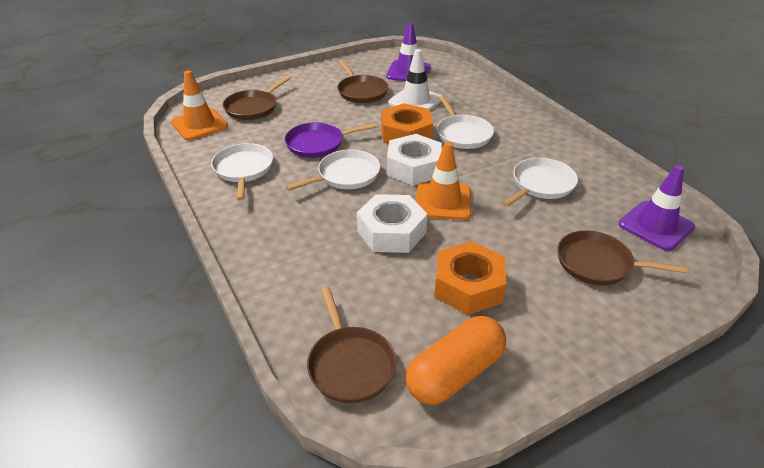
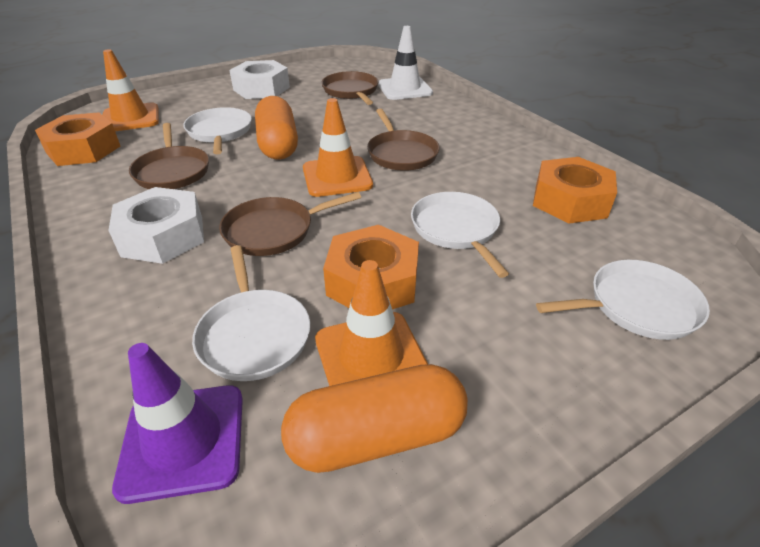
orange capsule: [405,316,506,405] = 1 -> [255,96,298,160] [281,364,468,473] = 2
orange nut: [381,103,433,144] [434,241,506,315] = 2 -> [35,112,120,166] [323,225,419,309] [533,157,617,224] = 3
orange traffic cone: [171,71,228,140] [416,142,471,220] = 2 -> [103,49,159,131] [303,98,373,197] [315,260,428,386] = 3
purple pan: [285,122,377,158] = 1 -> none = 0
purple traffic cone: [386,23,431,81] [619,165,695,251] = 2 -> [112,343,243,504] = 1

